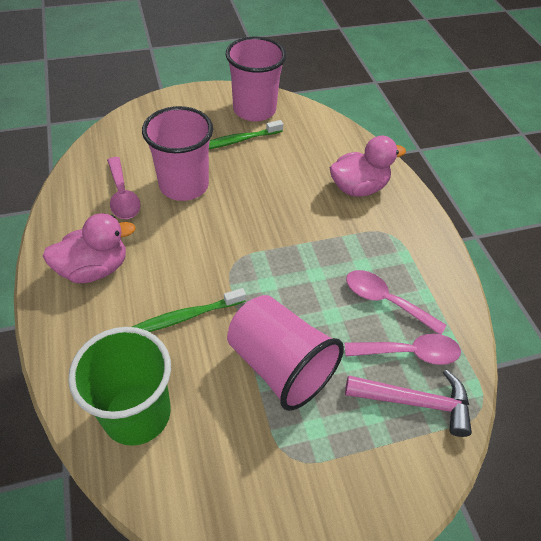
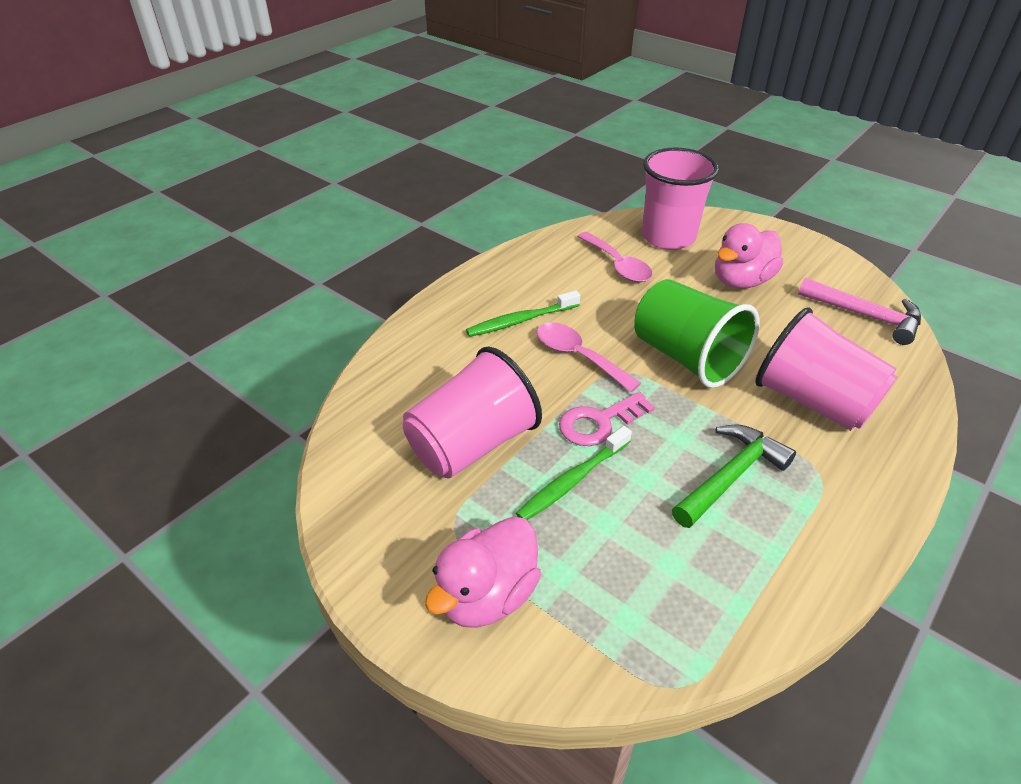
green hammer: none = 0 -> [672,424,796,528] = 1
pink key: none = 0 -> [559,392,655,446] = 1
pink spoon: [107,157,141,219] [345,334,461,365] [346,270,447,334] = 3 -> [537,322,641,392] [577,232,653,282] = 2

